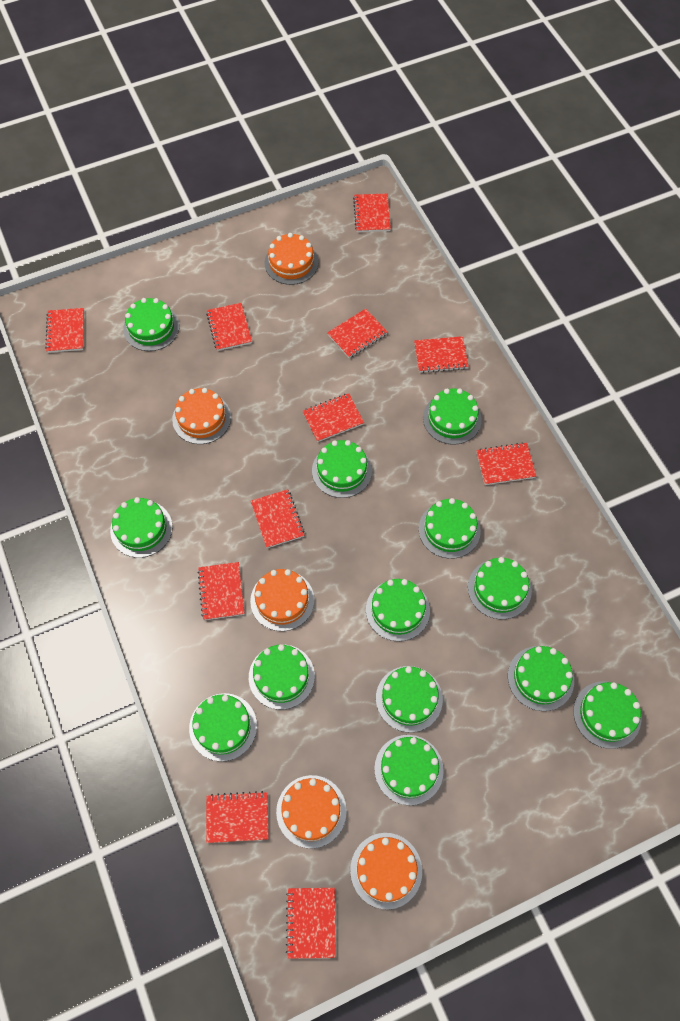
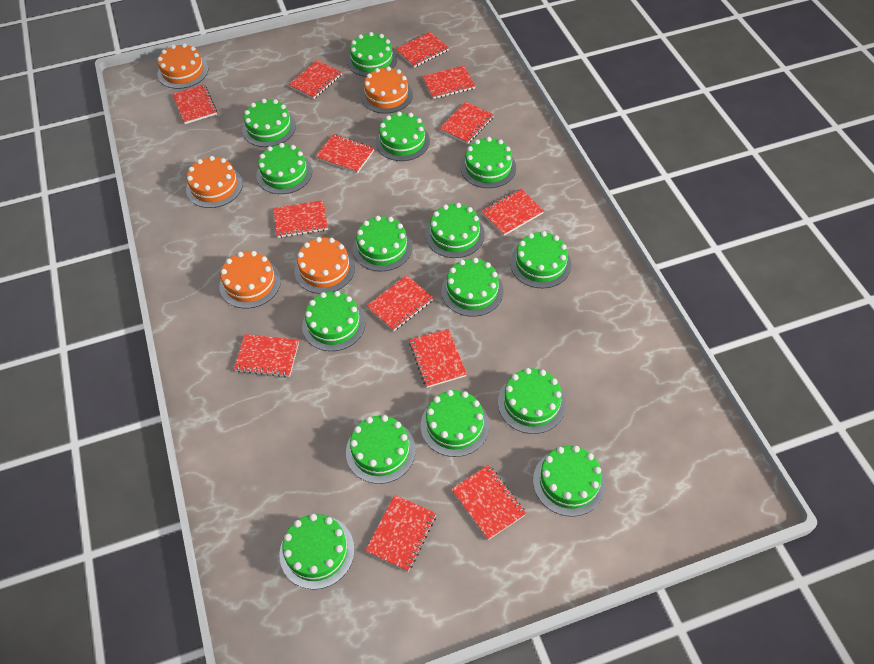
green cake: [110,497,173,558] [123,298,179,351] [189,693,257,762] [249,644,315,710] [312,440,372,498] [366,579,430,641] [374,735,444,805] [376,666,443,733] [419,498,481,559] [423,388,482,445] [468,557,532,619] [508,646,574,711] [573,681,641,749] = 13 -> [242,99,296,147] [256,143,312,194] [280,514,355,590] [302,291,366,351] [346,415,416,484] [347,32,397,77] [353,216,412,271] [376,112,430,161] [421,390,489,457] [426,203,485,258] [441,258,503,317] [460,137,516,188] [498,368,566,434] [510,231,571,288] [533,446,606,517] = 15
red notebook: [45,308,84,353] [197,562,245,620] [206,303,252,351] [206,791,269,843] [251,489,305,548] [286,888,336,959] [303,393,364,442] [327,309,388,358] [353,194,391,232] [414,336,469,373] [476,442,536,485] = 11 -> [172,84,217,124] [234,334,299,377] [273,200,328,238] [288,60,342,99] [315,134,374,173] [365,495,437,571] [367,275,433,331] [396,32,449,68] [409,329,467,388] [422,66,475,99] [439,102,494,144] [451,465,526,540] [481,189,544,236] = 13

